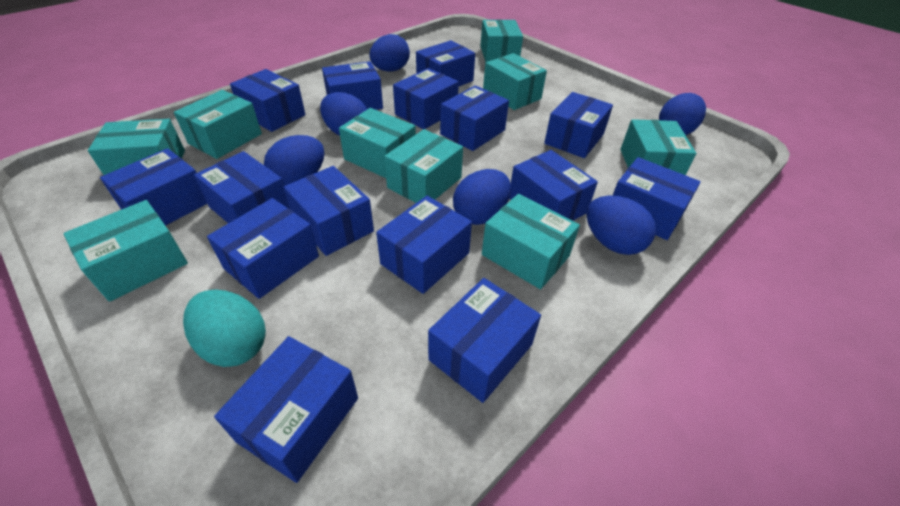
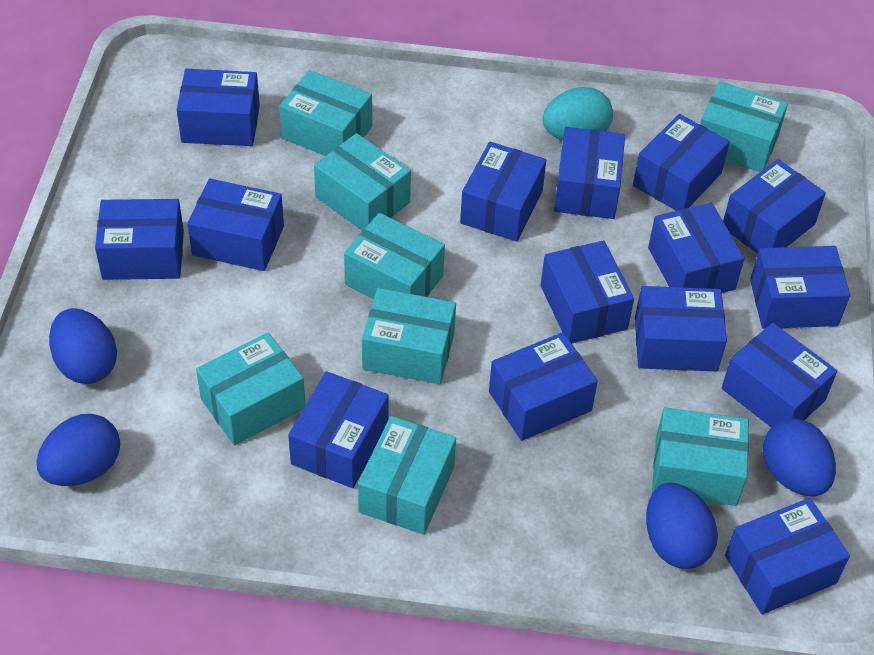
blue egg: [264,135,324,186] [320,92,367,136] [370,34,410,72] [453,169,511,225] [586,196,656,255] [659,93,706,135] = 6 -> [36,414,120,486] [49,308,117,384] [646,483,718,569] [763,419,836,496] = 4
turquoise box: [63,200,188,302] [88,119,185,175] [174,90,262,159] [339,108,416,178] [384,129,463,203] [480,20,523,62] [482,194,580,289] [483,53,547,110] [620,119,697,175] = 9 -> [196,332,305,445] [279,70,372,156] [314,133,411,231] [344,213,445,299] [358,416,456,535] [362,288,456,384] [652,407,749,506] [700,81,788,172] = 8

